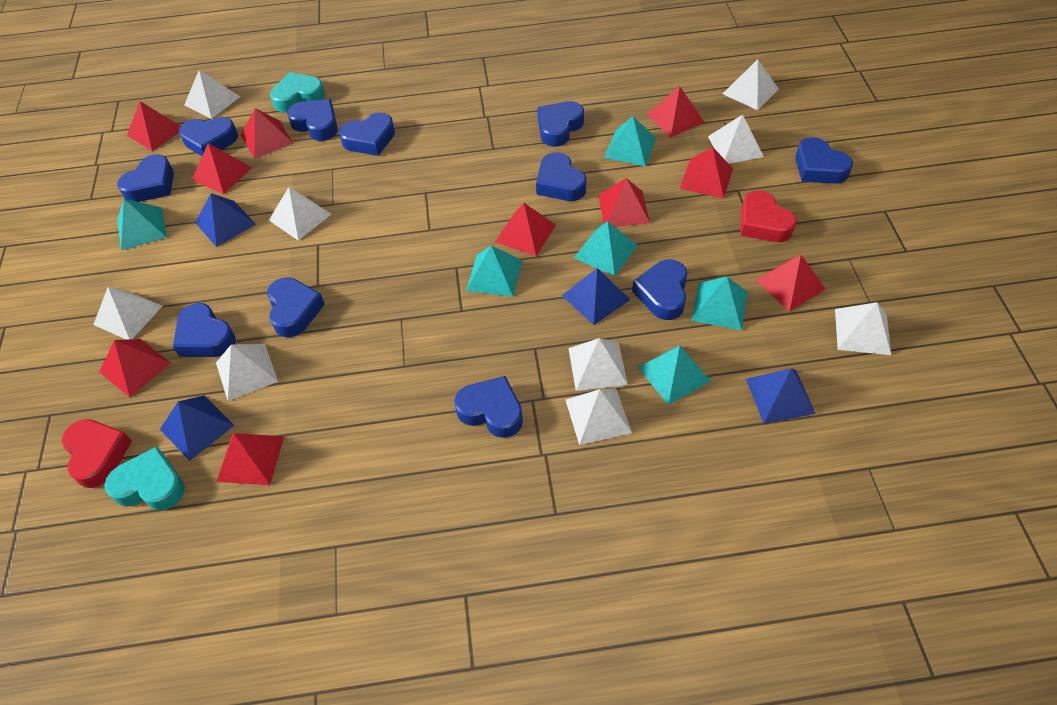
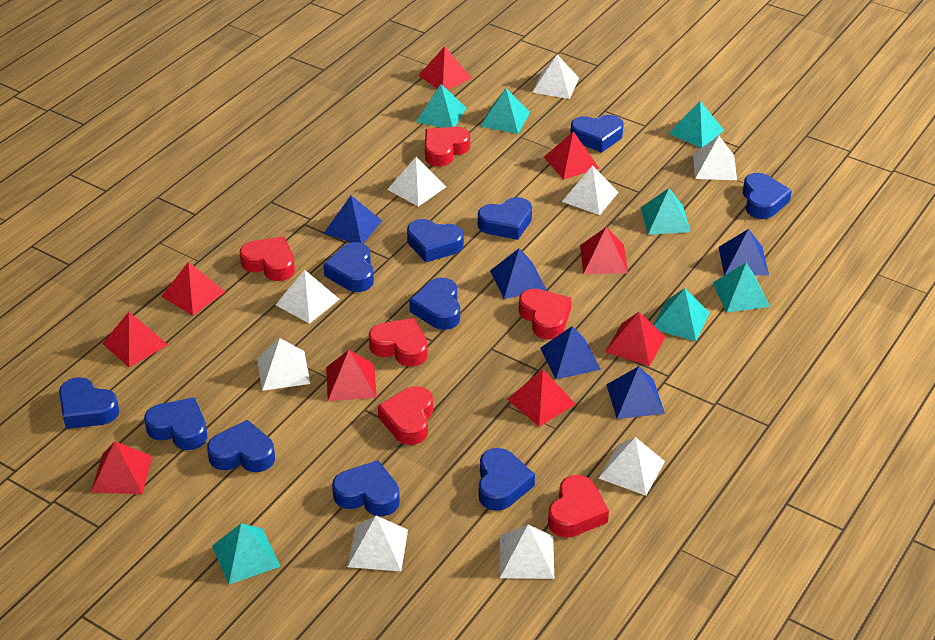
blue pyramid: [160,396,235,461] [195,193,256,247] [562,268,630,325] [746,368,816,424] = 4 -> [323,195,382,243] [490,248,547,299] [540,326,601,379] [606,366,665,419] [719,229,769,276] = 5
red heart: [62,419,132,488] [741,191,797,242] = 2 -> [240,237,295,281] [369,318,428,367] [378,386,433,445] [425,127,470,167] [519,289,571,339] [548,475,609,538] = 6
red pyramid: [99,339,171,397] [127,101,180,151] [192,143,252,194] [216,433,284,485] [241,108,294,159] [495,203,556,256] [598,178,650,227] [647,86,705,137] [680,147,733,198] [756,255,826,312] = 10 -> [91,441,152,494] [102,312,168,367] [161,262,225,315] [326,350,377,401] [418,46,472,90] [507,369,576,427] [544,131,600,180] [580,227,628,274] [605,312,666,366] = 9
turquoise heart: [104,446,185,511] [270,72,325,113] = 2 -> none = 0
turquoise pyramid: [117,199,167,251] [466,245,523,297] [574,221,638,276] [604,116,657,166] [638,345,711,405] [691,277,748,330] = 6 -> [212,523,281,584] [416,84,466,128] [481,88,530,134] [641,188,691,235] [654,288,710,341] [668,101,724,148] [713,262,770,313] = 7

